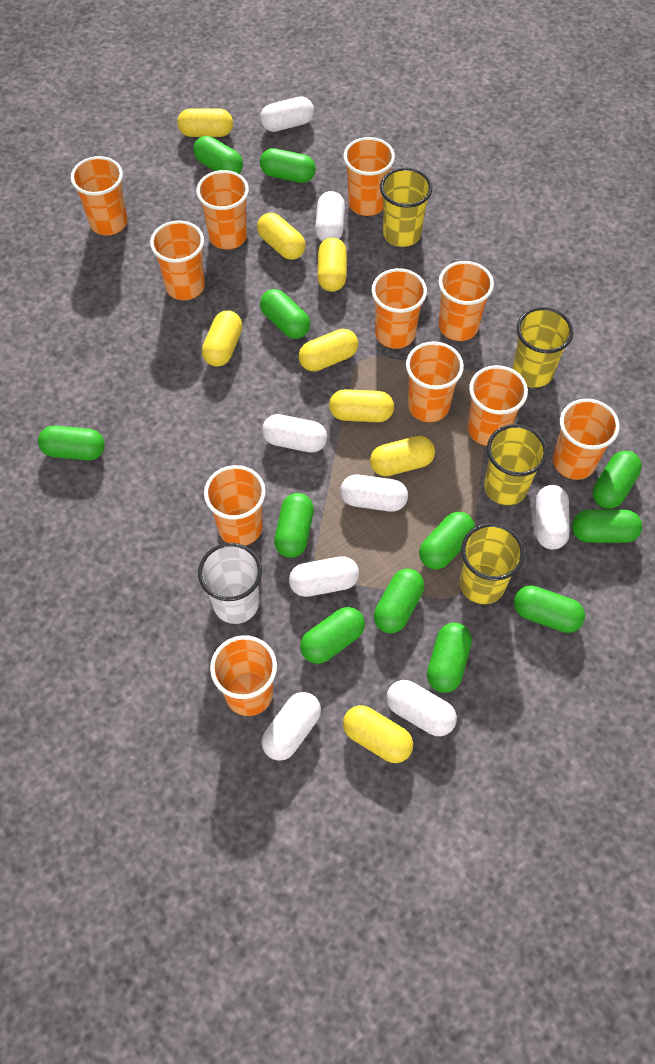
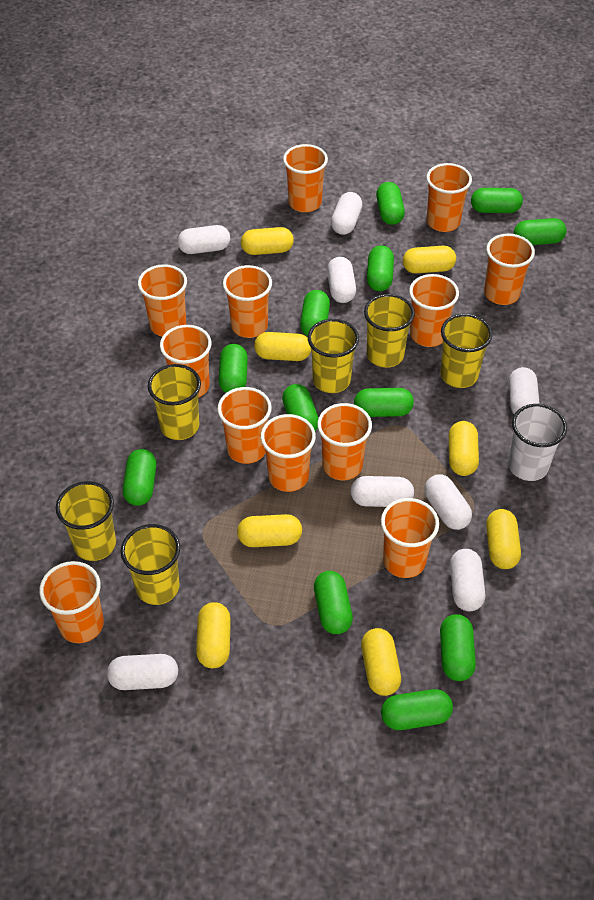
orange cup: [71,156,128,235] [150,220,205,300] [196,170,249,249] [204,465,266,546] [210,635,277,716] [344,137,395,216] [372,268,427,349] [406,341,464,422] [438,261,494,341] [468,365,528,446] [553,399,620,480] = 11 -> [39,561,104,643] [138,264,187,337] [160,325,212,398] [217,387,272,464] [223,265,272,338] [261,414,316,492] [283,144,328,212] [317,403,372,480] [381,498,439,578] [409,274,459,347] [426,163,472,232] [484,233,535,305] = 12
yellow cup: [380,168,432,247] [460,523,525,604] [484,424,547,505] [512,307,574,388] = 4 -> [56,481,116,561] [121,524,180,605] [148,364,201,440] [308,319,359,393] [364,294,415,368] [440,314,492,388] = 6

